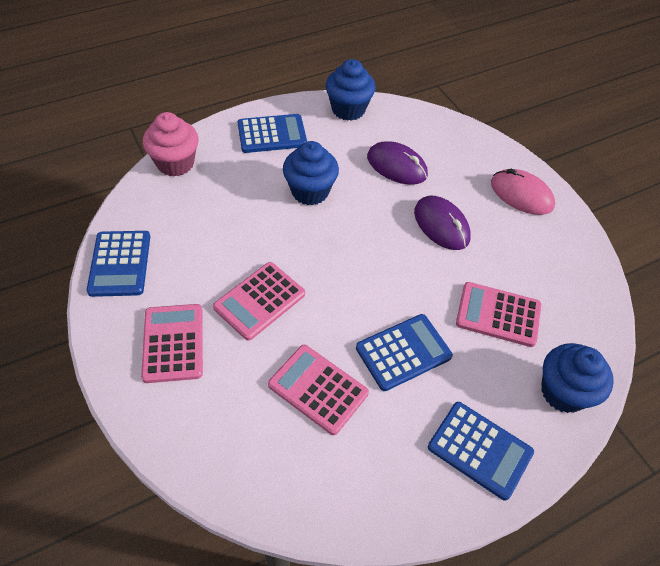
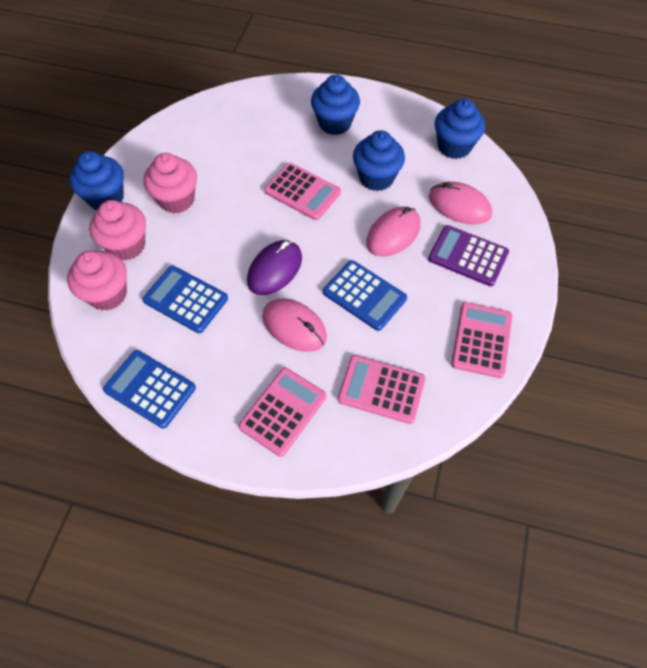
blue calculator: [87,231,150,297] [238,114,307,153] [356,314,453,391] [428,402,534,500] = 4 -> [103,350,196,429] [143,265,228,333] [323,260,407,331] = 3
blue cupcake: [283,141,339,205] [326,59,376,121] [541,343,614,413] = 3 -> [69,151,124,210] [311,75,360,135] [353,130,405,191] [435,98,485,159] = 4
pink cupcake: [143,112,199,177] = 1 -> [67,250,127,311] [89,200,146,261] [144,153,197,213] = 3
pink mouse: [491,169,555,215] = 1 -> [262,298,327,352] [366,206,421,257] [429,182,492,225] = 3
purple calculator: none = 0 -> [428,225,509,286] = 1
purple mouse: [367,141,428,185] [414,195,471,250] = 2 -> [247,240,302,295] = 1

